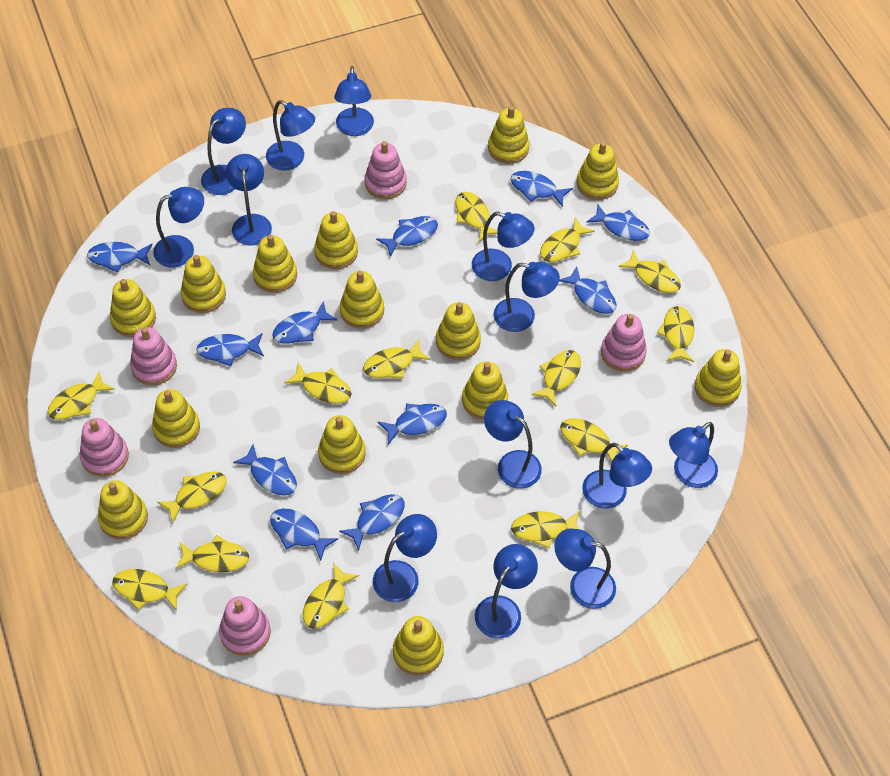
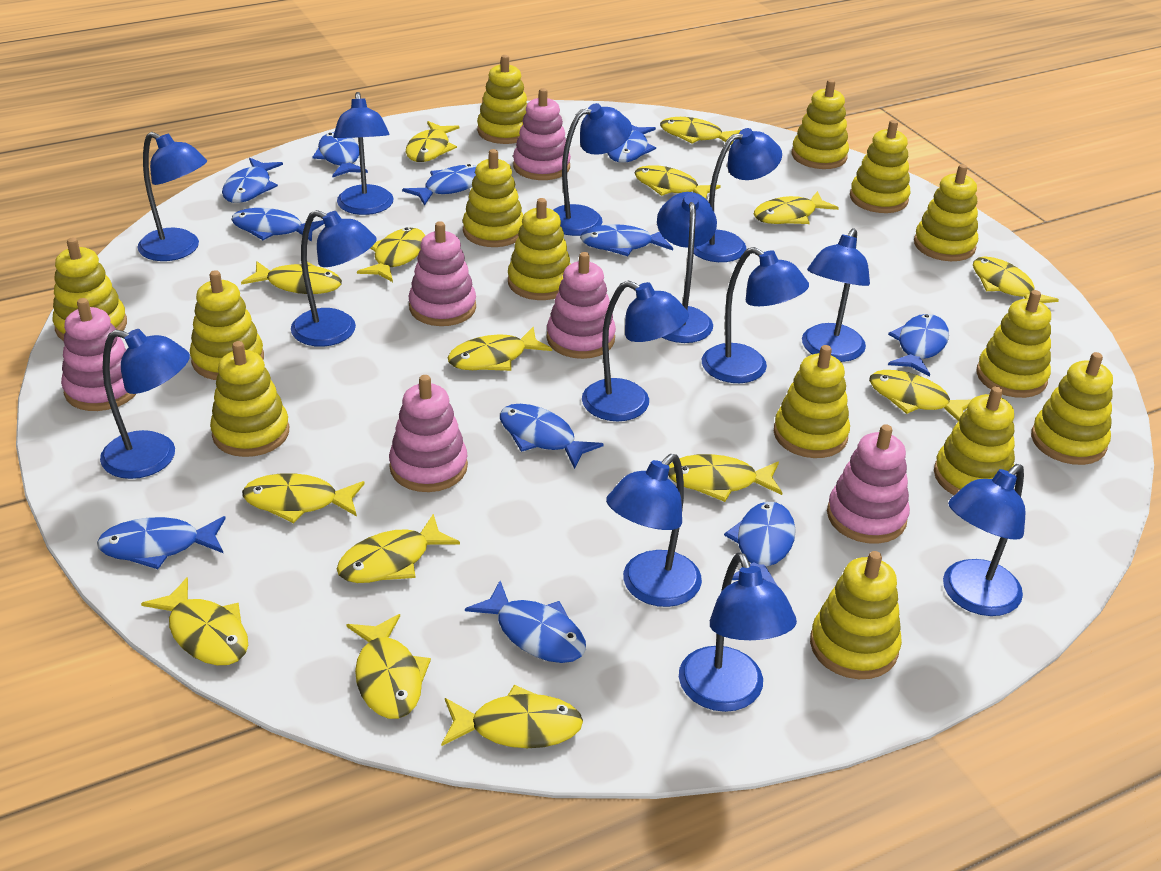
pink stacking toy: [80,418,129,477] [130,327,177,386] [219,596,271,656] [365,141,407,199] [601,314,647,372] = 5 -> [61,298,136,411] [389,375,468,492] [409,221,476,326] [513,88,571,180] [546,252,616,359] [827,424,910,544] = 6
yellow fish: [47,371,115,420] [112,569,187,611] [157,472,227,524] [175,535,249,572] [285,362,352,404] [303,562,359,629] [363,339,430,378] [455,192,497,242] [511,511,579,548] [531,350,581,406] [540,217,595,262] [560,418,628,462] [618,250,681,293] [657,306,694,362] = 14 -> [141,577,248,665] [241,261,342,294] [242,473,365,523] [337,514,460,583] [346,614,431,719] [357,228,426,282] [406,121,459,162] [441,685,583,748] [448,327,552,371] [634,165,721,199] [660,117,741,145] [668,454,782,502] [754,191,839,224] [869,370,971,421] [973,257,1059,303] = 15

